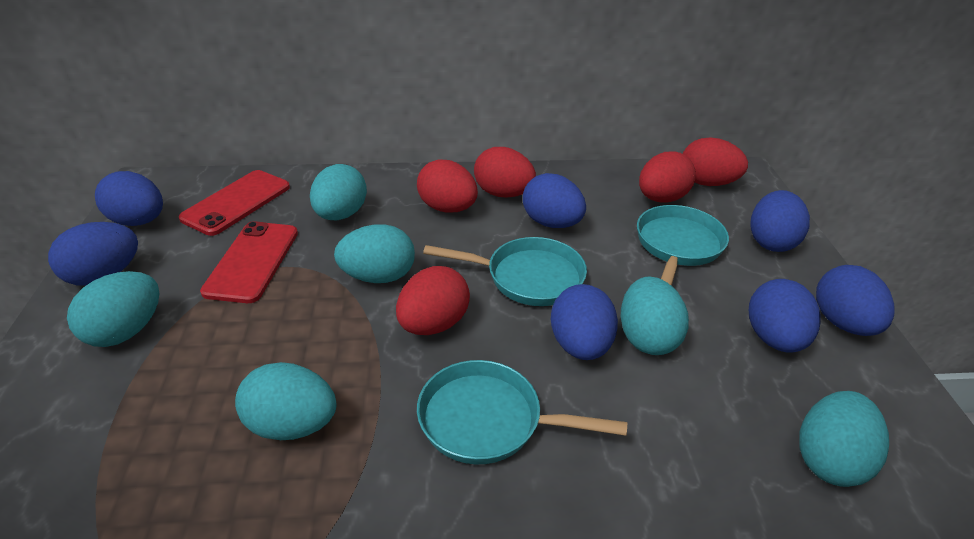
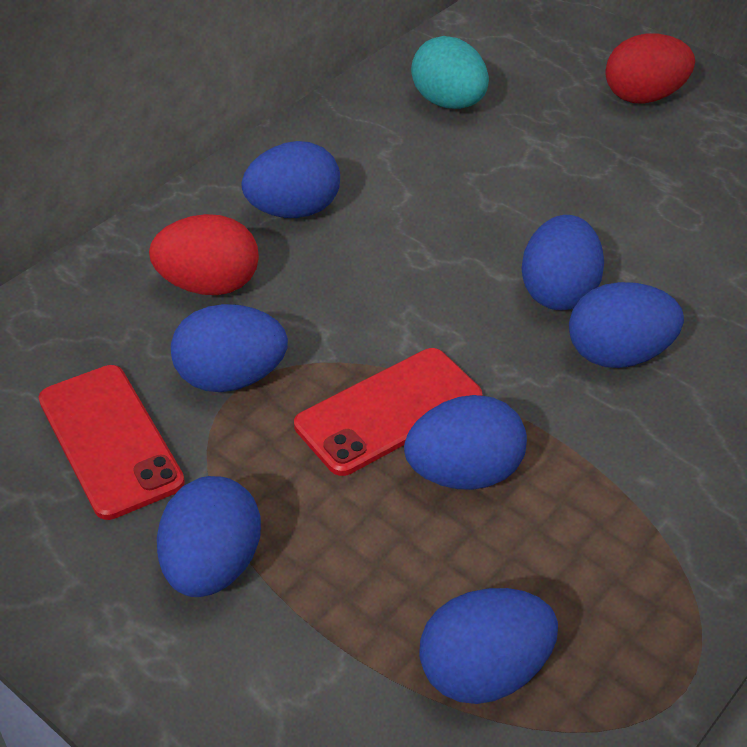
red egg: [396,266,470,335] [417,159,478,213] [474,147,536,198] [639,151,696,203] [683,137,748,186] = 5 -> [149,214,259,295] [605,33,695,104] = 2
turquoise egg: [67,271,159,347] [235,362,336,440] [310,164,367,220] [334,224,415,283] [621,277,689,355] [799,391,889,487] = 6 -> [411,36,489,109] = 1
turquoise pan: [417,360,627,464] [423,237,587,306] [637,205,729,286] = 3 -> none = 0

